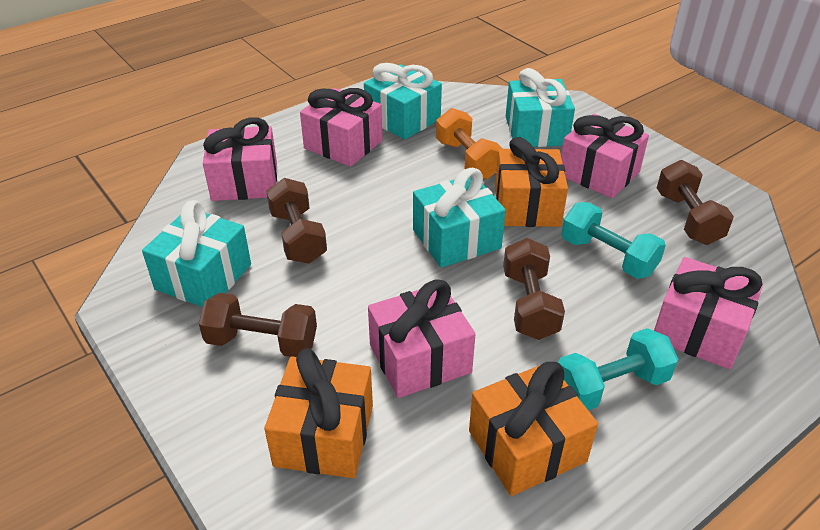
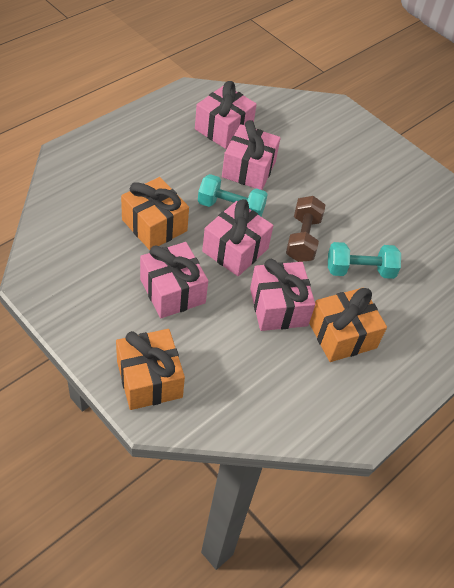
brown dumbbell: [198,293,317,357] [266,178,327,264] [503,238,565,340] [657,160,734,245] = 4 -> [286,196,325,262] = 1
orange dumbbell: [436,108,503,179] = 1 -> none = 0
turquoise gift: [142,200,251,307] [364,63,442,140] [413,168,506,268] [506,68,575,147] = 4 -> none = 0

